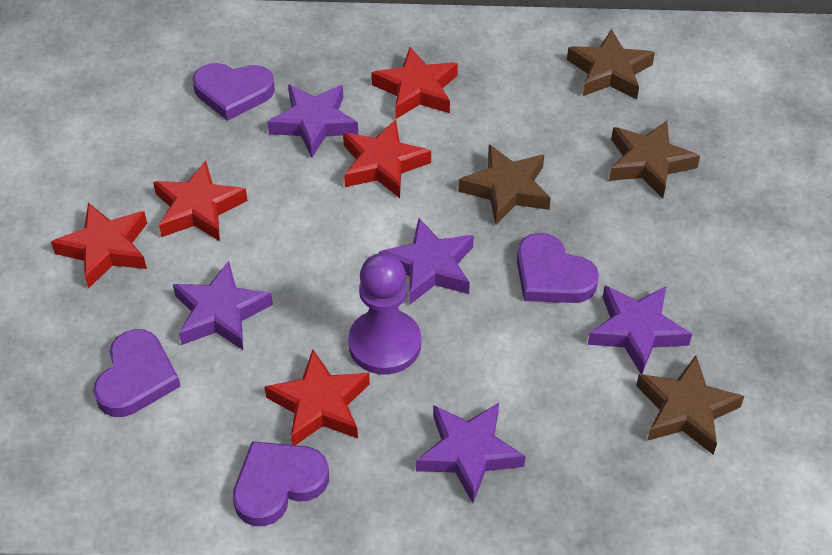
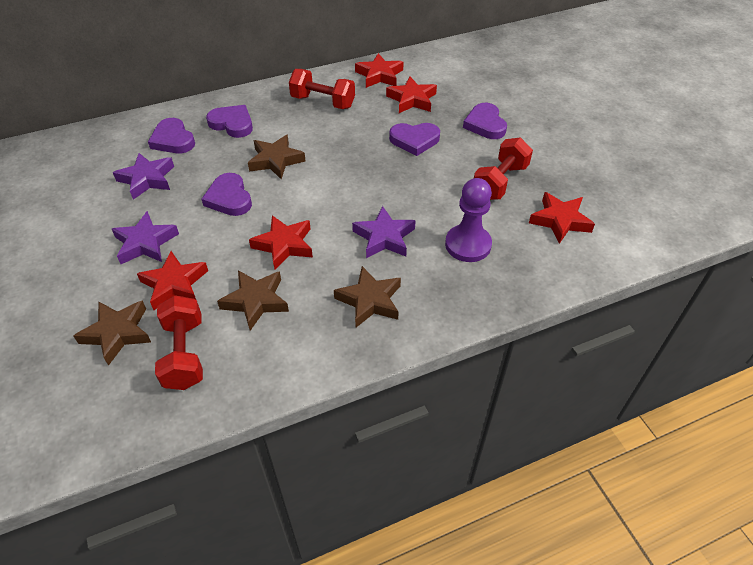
purple heart: [93,329,181,417] [193,63,275,121] [233,441,329,526] [517,233,599,303] = 4 -> [148,118,195,153] [202,173,252,216] [206,105,253,138] [389,123,440,156] [463,103,507,139] = 5
purple star: [173,261,273,350] [267,85,358,158] [379,218,474,304] [416,403,525,503] [588,286,692,374] = 5 -> [112,211,179,264] [113,153,174,200] [352,206,416,258] = 3
red dumbbell: none = 0 -> [155,295,203,390] [289,69,355,109] [474,137,533,200] = 3

